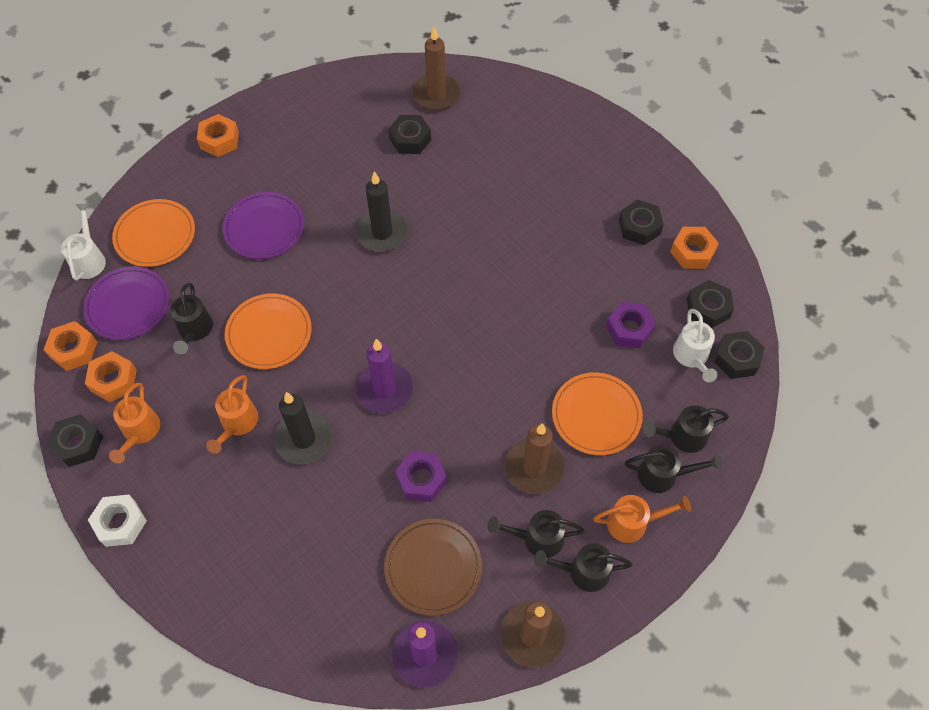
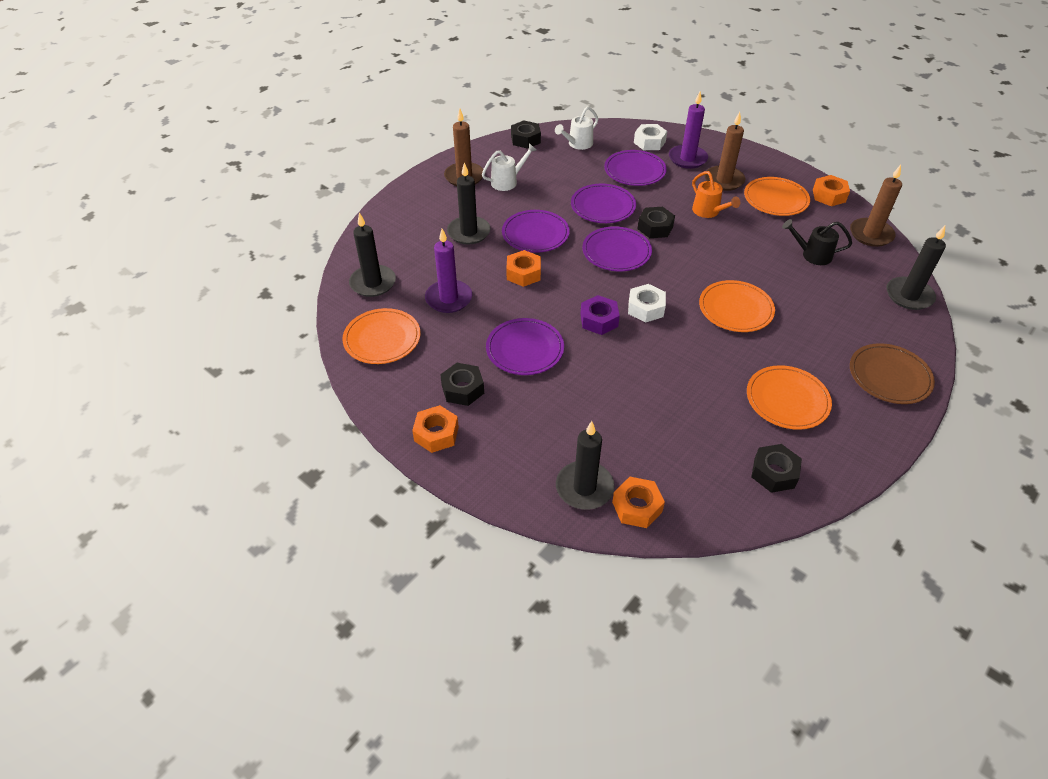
black candle: [274,392,333,464] [356,171,408,252] = 2 -> [349,213,396,297] [447,162,491,245] [556,421,615,510] [887,226,946,310] = 4
black nut: [46,414,103,467] [389,115,431,154] [619,200,664,245] [687,280,734,328] [714,331,765,379] = 5 -> [440,363,484,406] [511,121,541,149] [637,207,675,238] [751,444,802,493] = 4
black watering can: [170,283,213,354] [488,510,585,558] [534,543,633,592] [625,445,722,493] [643,405,729,453] = 5 -> [782,219,852,265] = 1
orange plate: [112,199,195,267] [225,293,312,369] [552,372,643,455] = 3 -> [342,308,421,364] [699,280,775,332] [744,177,810,216] [747,365,832,430] = 4
orange watering can: [109,383,160,464] [206,375,258,454] [593,495,691,543] = 3 -> [692,171,740,218] = 1
purple nut: [395,451,447,502] [606,302,656,348] = 2 -> [580,295,620,335] = 1
purple plate: [83,267,170,340] [223,192,304,259] = 2 -> [486,318,564,375] [502,210,570,253] [571,184,636,223] [582,226,652,271] [604,150,667,186] = 5
white nut: [88,495,147,547] = 1 -> [628,284,666,323] [634,124,667,150] = 2

